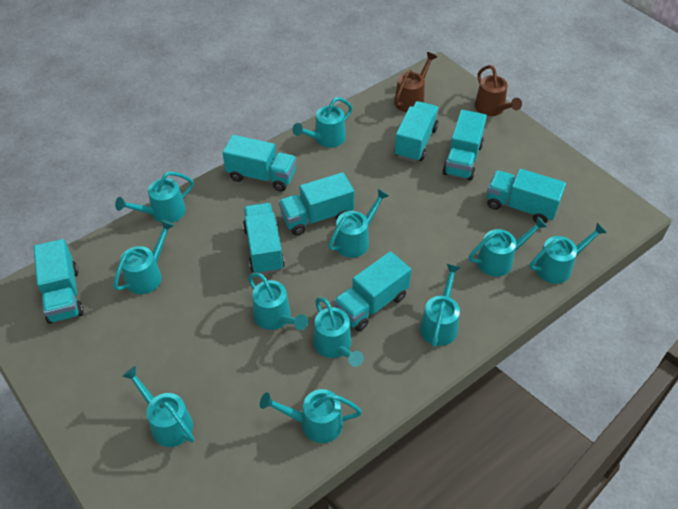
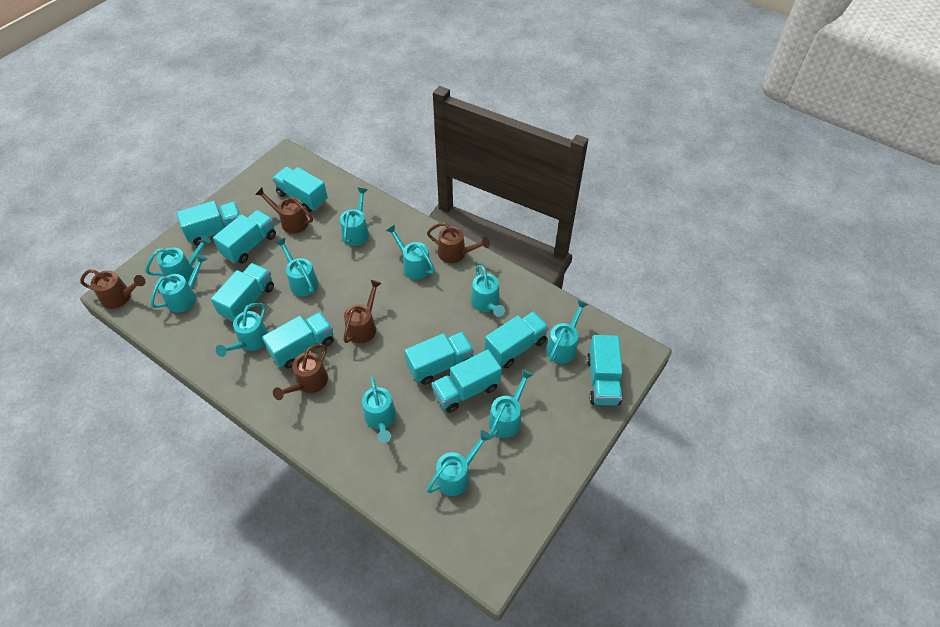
brown watering can: [394,52,437,112] [475,65,522,116] = 2 -> [80,269,146,309] [255,188,313,234] [273,344,328,400] [343,280,382,344] [427,222,490,263] = 5
turquoise truck: [34,239,84,324] [223,135,296,192] [243,203,285,274] [279,172,354,235] [334,251,411,332] [394,101,439,162] [442,110,487,181] [487,169,566,223] = 8 -> [177,201,240,246] [211,263,274,322] [213,210,276,264] [262,312,334,368] [272,167,328,213] [404,332,474,385] [431,350,502,413] [485,311,549,368] [587,335,623,405] = 9

